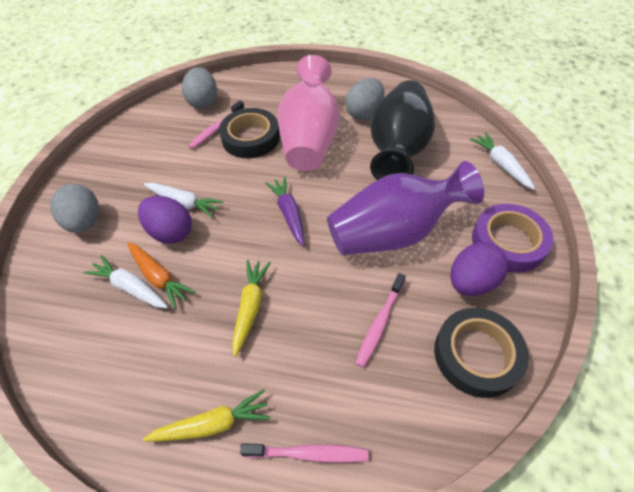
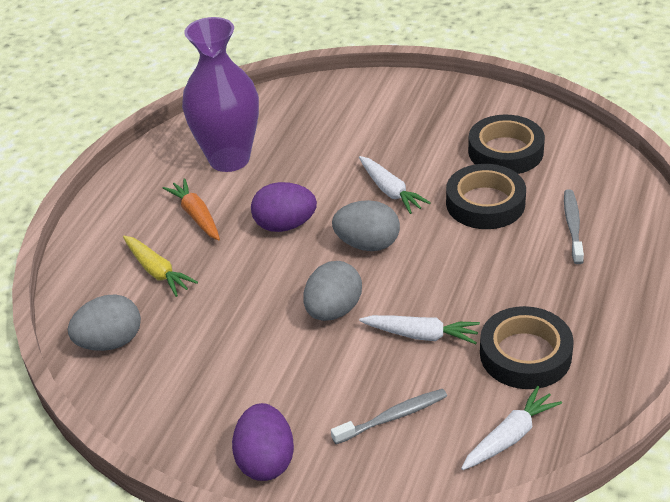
black tape: [219,108,280,158] [434,308,529,398] = 2 -> [446,164,526,229] [468,115,545,174] [480,306,574,389] = 3
black vase: [370,80,435,180] = 1 -> none = 0
grey toothbrush: none = 0 -> [331,389,447,444] [564,189,584,264] = 2
pink toothbrush: [188,100,245,149] [240,443,369,463] [355,273,406,368] = 3 -> none = 0
pink vase: [278,55,340,171] = 1 -> none = 0
purple carrot: [265,176,304,246] = 1 -> none = 0
purple tape: [472,204,553,273] = 1 -> none = 0
yellow carrot: [143,389,271,442] [232,260,271,357] = 2 -> [123,236,198,297] = 1

